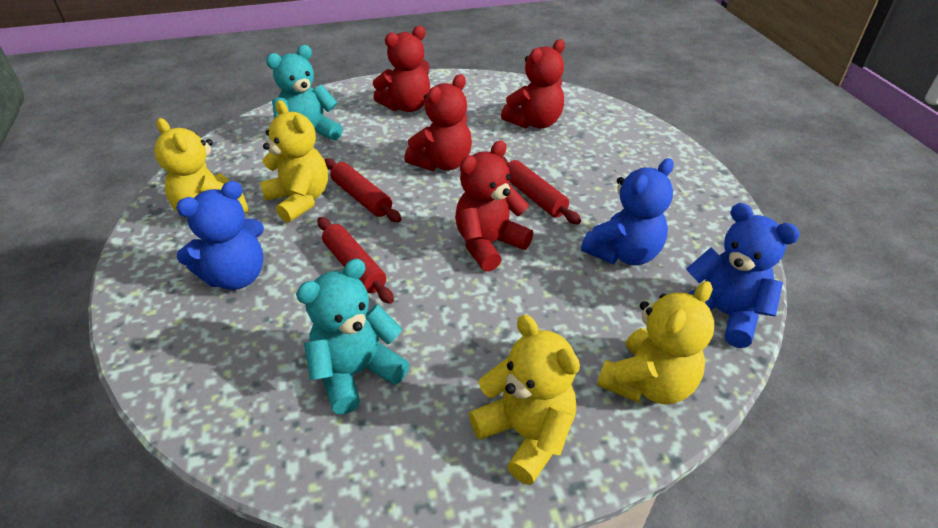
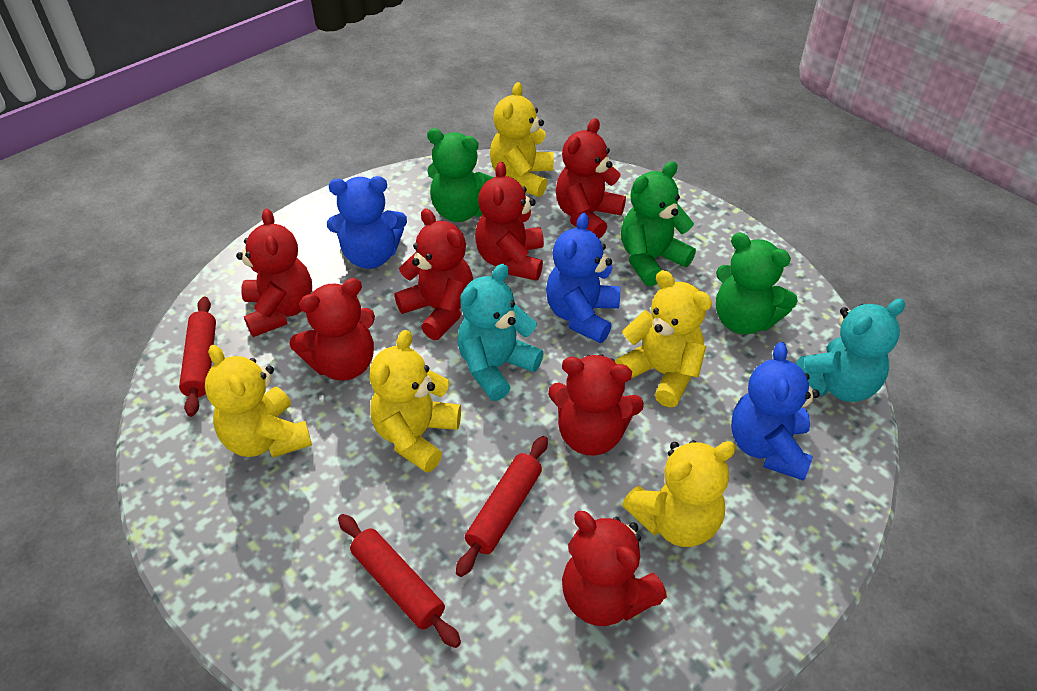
green teddy bear: none = 0 -> [427,128,494,222] [621,161,696,286] [716,233,798,335] = 3
red teddy bear: [373,26,430,112] [404,74,472,171] [455,140,533,272] [501,39,565,128] = 4 -> [236,208,312,337] [289,278,375,381] [394,209,473,340] [475,162,544,281] [548,354,644,456] [556,118,626,238] [562,511,667,626] = 7
yellow teddy bear: [154,118,249,218] [260,100,328,223] [469,315,580,485] [597,281,714,404] = 4 -> [205,345,312,458] [369,330,461,473] [490,82,554,197] [615,270,712,407] [622,440,736,547] = 5

